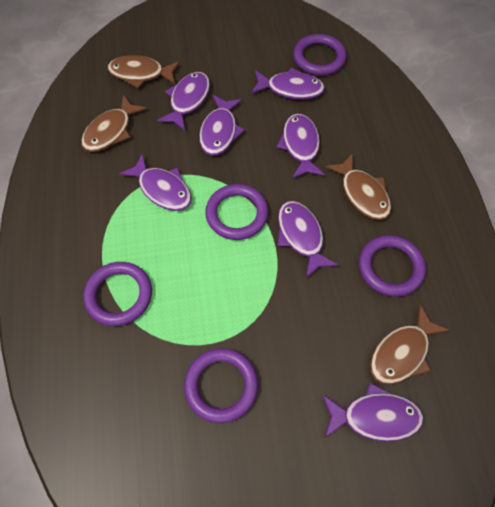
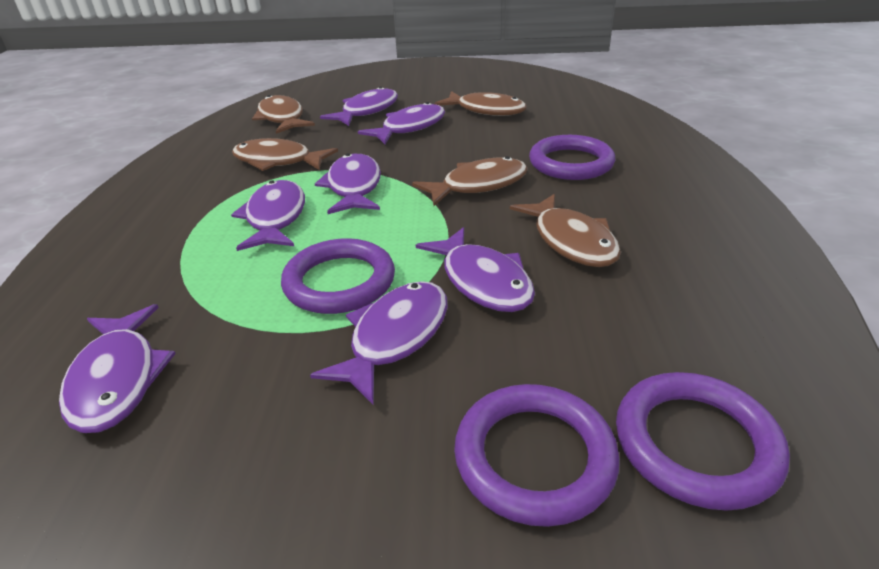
brown fish: [81,95,147,152] [108,55,180,88] [325,154,391,220] [370,305,450,385] = 4 -> [232,138,338,171] [252,95,315,134] [412,156,528,206] [434,91,527,116] [510,194,621,267] = 5
purple ring: [83,262,152,326] [184,348,258,423] [205,184,269,240] [293,34,347,76] [359,235,426,297] = 5 -> [281,238,395,314] [454,384,620,527] [529,135,615,180] [616,372,790,511] = 4

